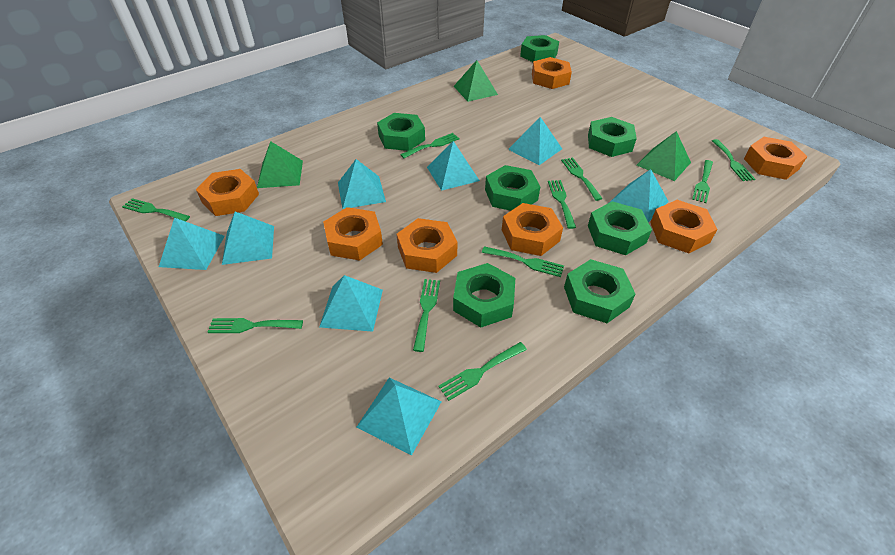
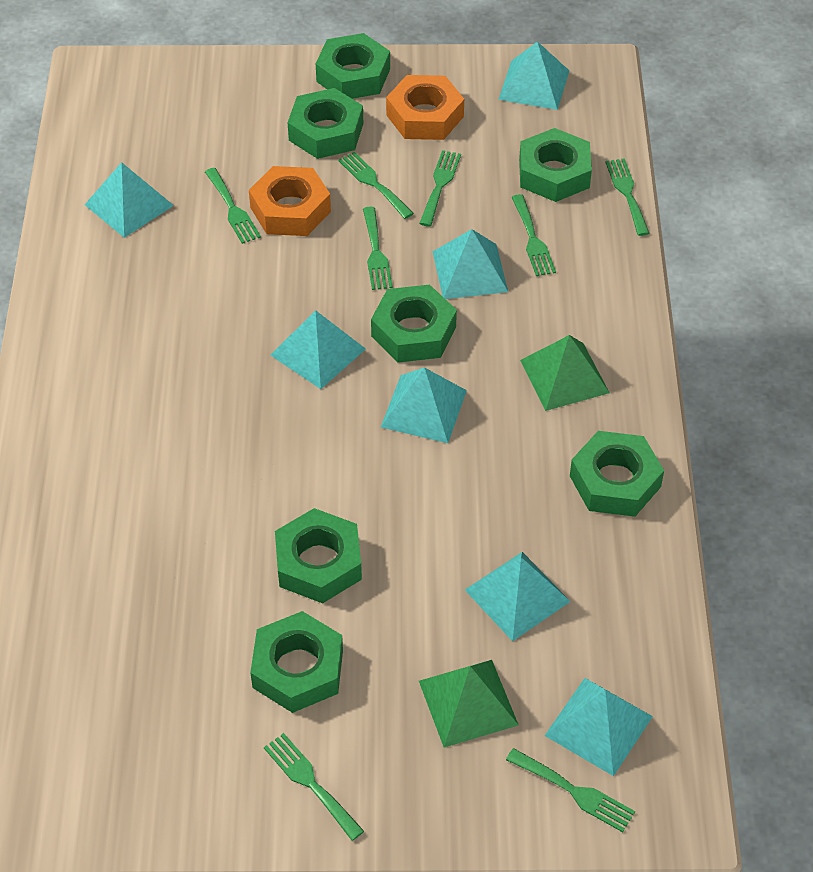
green fork: [122,198,190,222] [207,318,303,333] [400,133,460,158] [413,279,440,352] [438,342,527,401] [482,246,564,277] [548,180,576,229] [561,158,603,201] [692,160,713,203] [712,139,755,181] = 10 -> [205,168,261,244] [264,733,364,841] [338,152,414,219] [363,207,393,290] [419,150,461,227] [506,748,635,832] [512,194,556,276] [605,158,649,236] = 8
green pyramid: [257,141,303,188] [454,60,498,102] [637,131,691,181] = 3 -> [419,660,518,747] [520,335,610,411] = 2
orange nut: [196,169,259,216] [323,207,383,261] [397,218,457,273] [502,203,563,256] [532,57,572,89] [650,200,717,253] [744,137,808,180] = 7 -> [249,166,331,236] [386,75,464,140] = 2
turquoise pyramid: [159,218,225,270] [222,211,274,265] [319,275,383,332] [338,159,386,209] [356,378,442,455] [427,141,480,191] [508,117,562,165] [609,169,669,223] = 8 -> [85,162,174,238] [271,310,366,389] [381,368,467,443] [433,229,508,299] [465,552,571,641] [498,41,569,110] [544,678,653,776] = 7

